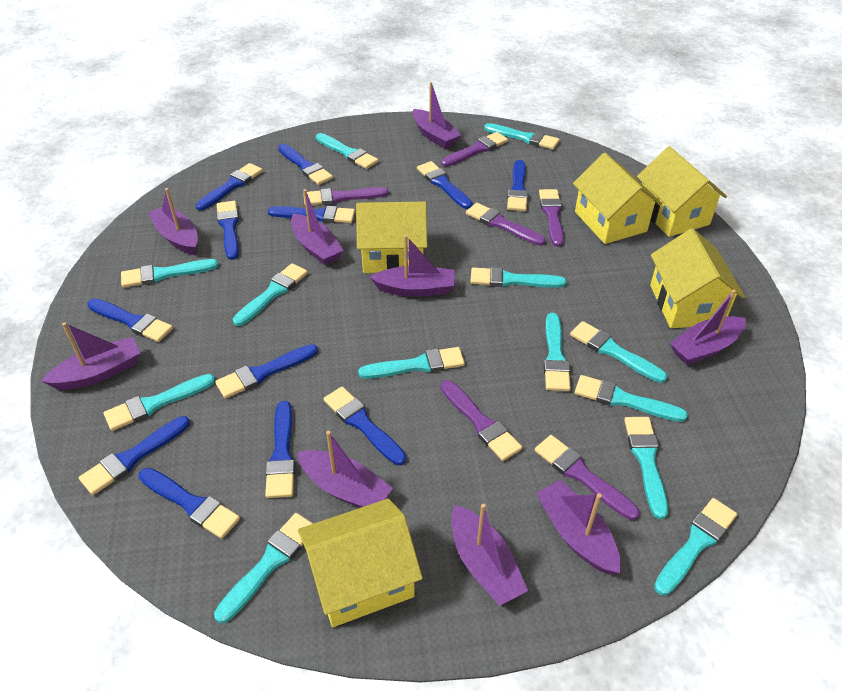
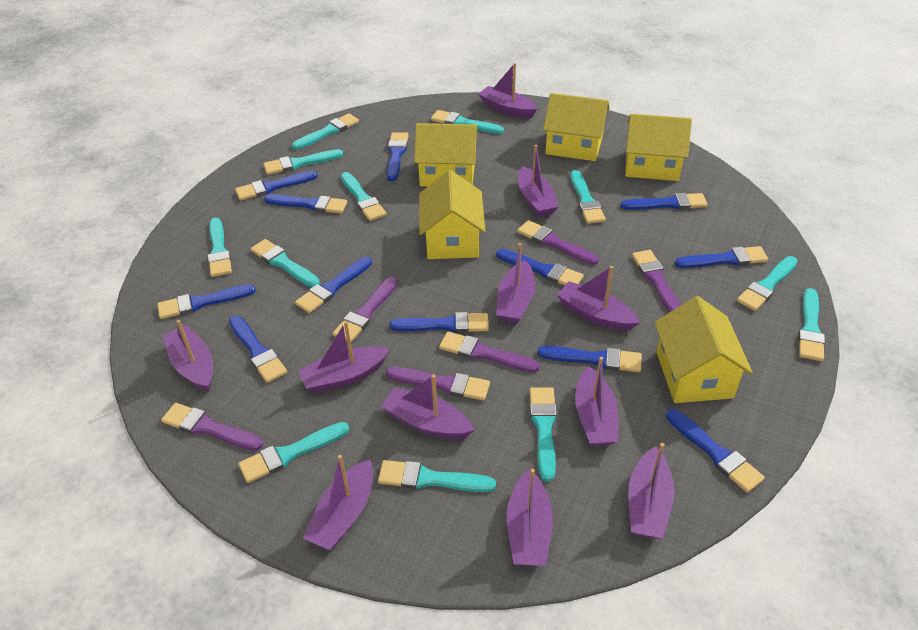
purple boat: [41,322,140,390] [148,188,198,255] [291,189,344,265] [297,431,393,508] [370,235,455,297] [413,82,461,149] [451,504,528,606] [536,480,621,574] [670,290,746,365] = 9 -> [163,320,213,391] [298,321,390,393] [303,455,373,550] [381,374,474,439] [478,63,537,118] [496,243,535,324] [507,469,553,566] [518,145,559,217] [557,266,640,331] [575,357,618,446] [628,443,674,539] = 11
turquoise brush: [104,374,215,431] [121,259,218,288] [214,513,313,623] [233,263,308,326] [316,133,378,169] [358,347,465,379] [470,267,567,288] [484,123,560,150] [544,313,571,391] [570,321,667,383] [575,375,688,422] [624,417,668,519] [654,498,737,596] = 13 -> [208,217,232,277] [238,422,349,483] [251,239,320,287] [263,149,343,175] [292,113,359,150] [341,172,387,221] [378,460,496,492] [431,110,504,134] [530,387,557,481] [570,170,606,224] [737,256,798,311] [798,288,825,361] = 12

